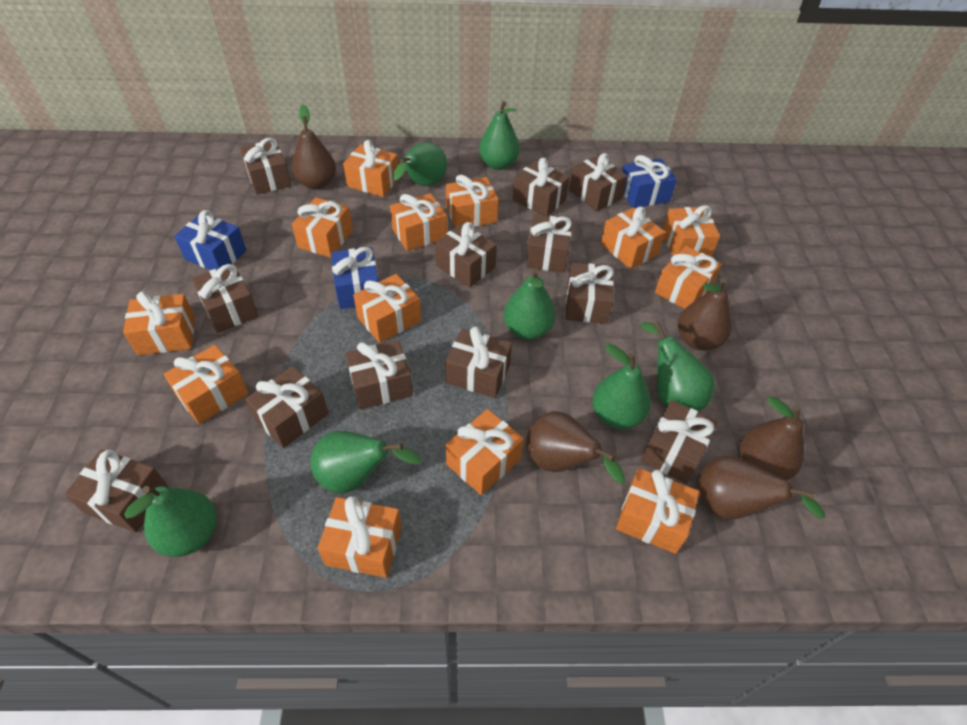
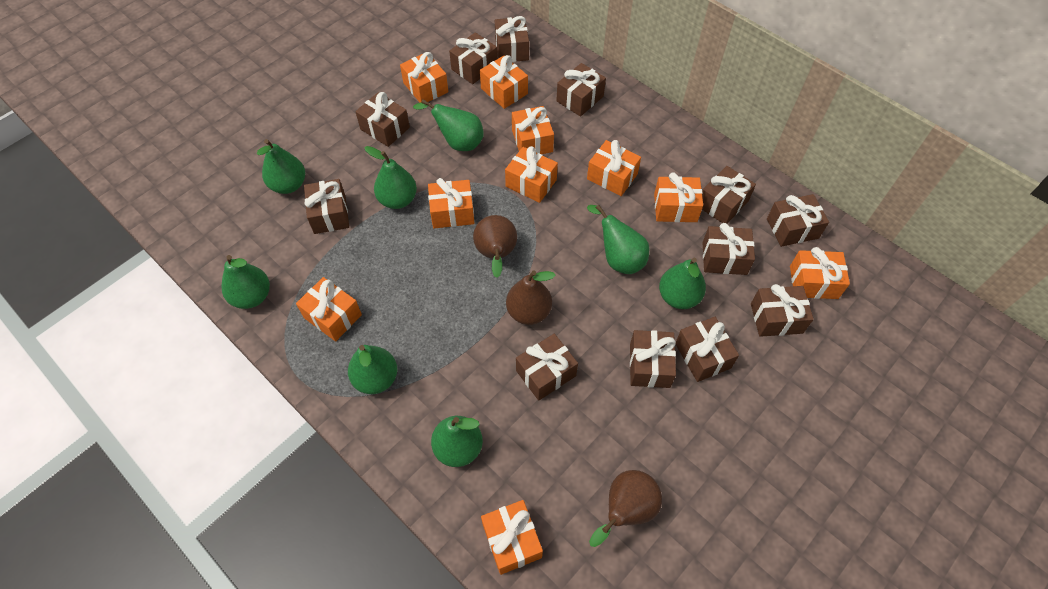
blue gift: [174,210,246,270] [331,247,378,309] [622,155,677,208] = 3 -> none = 0
brown pear: [292,104,336,189] [527,411,625,483] [678,278,732,351] [696,456,825,520] [740,396,805,480] = 5 -> [473,215,517,278] [506,270,556,325] [589,470,662,547] = 3
green pear: [124,486,217,557] [310,431,422,494] [393,142,447,186] [479,101,520,170] [503,268,556,340] [592,343,651,429] [640,321,715,411] = 7 -> [221,255,270,309] [257,139,305,194] [348,345,397,394] [364,146,417,209] [413,99,484,151] [431,416,483,467] [587,205,649,274] [659,258,706,309] = 8
orange gift: [123,291,195,355] [164,345,249,424] [292,197,353,258] [318,496,402,578] [343,140,398,197] [353,274,421,343] [390,193,447,251] [446,175,499,228] [446,409,524,495] [601,206,665,269] [616,468,699,554] [655,246,722,309] [663,205,720,257] = 13 -> [296,277,362,341] [400,52,448,102] [428,178,474,228] [480,55,528,109] [481,500,543,575] [505,146,558,203] [512,106,554,154] [587,140,641,196] [654,172,703,222] [790,247,850,299] = 10

